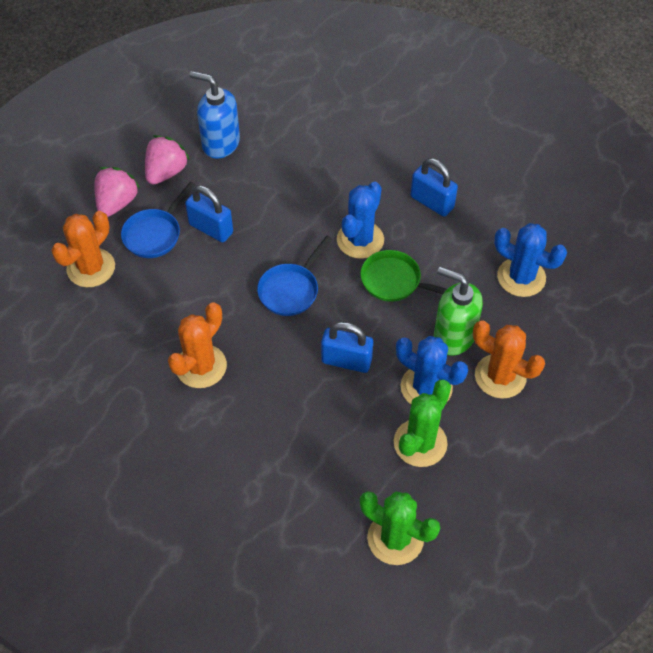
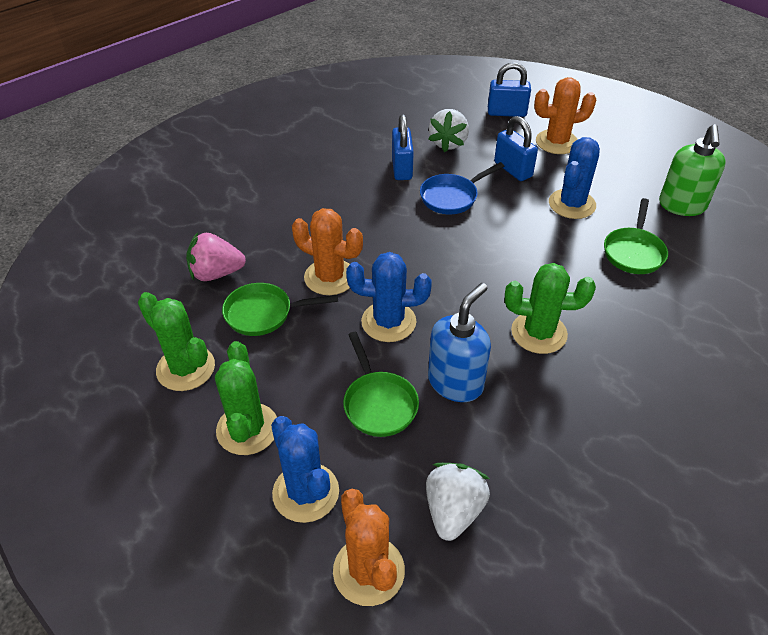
blue pan: [121,182,196,258] [257,236,332,316] = 2 -> [420,162,504,214] = 1
green cactus: [360,491,440,565] [394,380,451,467] = 2 -> [138,292,215,391] [215,341,277,455] [505,263,596,354] = 3
green pan: [360,250,447,302] = 1 -> [222,283,338,336] [343,332,419,437] [604,198,668,274] = 3
pink strawberry: [95,167,140,217] [145,135,190,185] = 2 -> [186,232,246,281] = 1
white strawberry: none = 0 -> [426,463,490,541] [428,109,469,152] = 2

